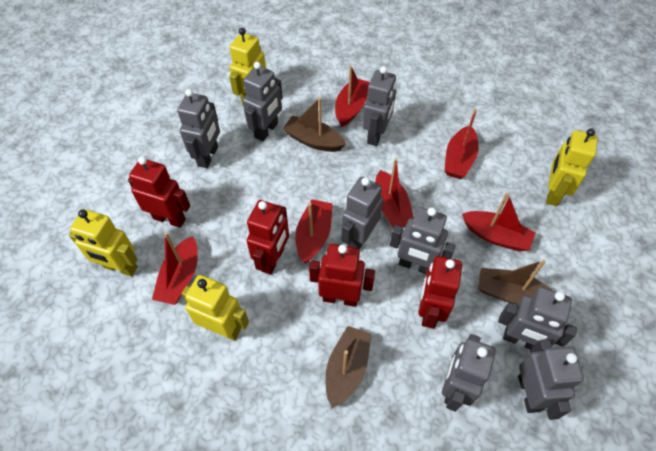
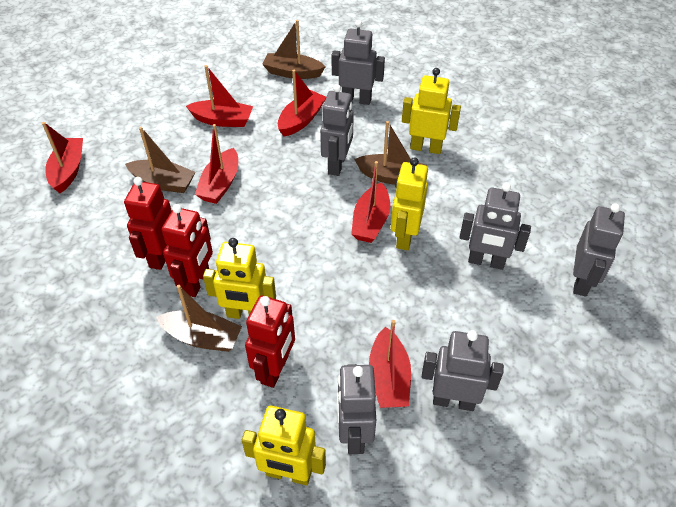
brown boat: [283,98,346,152] [325,326,371,408] [478,259,552,304] = 3 -> [125,127,195,193] [156,285,242,352] [262,20,326,79] [354,121,427,185] = 4
grey robot: [177,89,220,168] [242,62,283,141] [341,177,384,250] [362,66,396,146] [390,207,456,274] [442,334,496,412] [498,287,577,350] [518,339,584,420] = 8 -> [320,84,354,176] [332,20,385,105] [337,364,376,454] [422,330,504,411] [459,183,531,270] [573,203,625,297] = 6
red robot: [128,157,190,228] [247,200,289,275] [309,244,375,307] [418,256,462,329] = 4 -> [124,177,172,270] [162,204,213,297] [245,295,295,388] = 3

